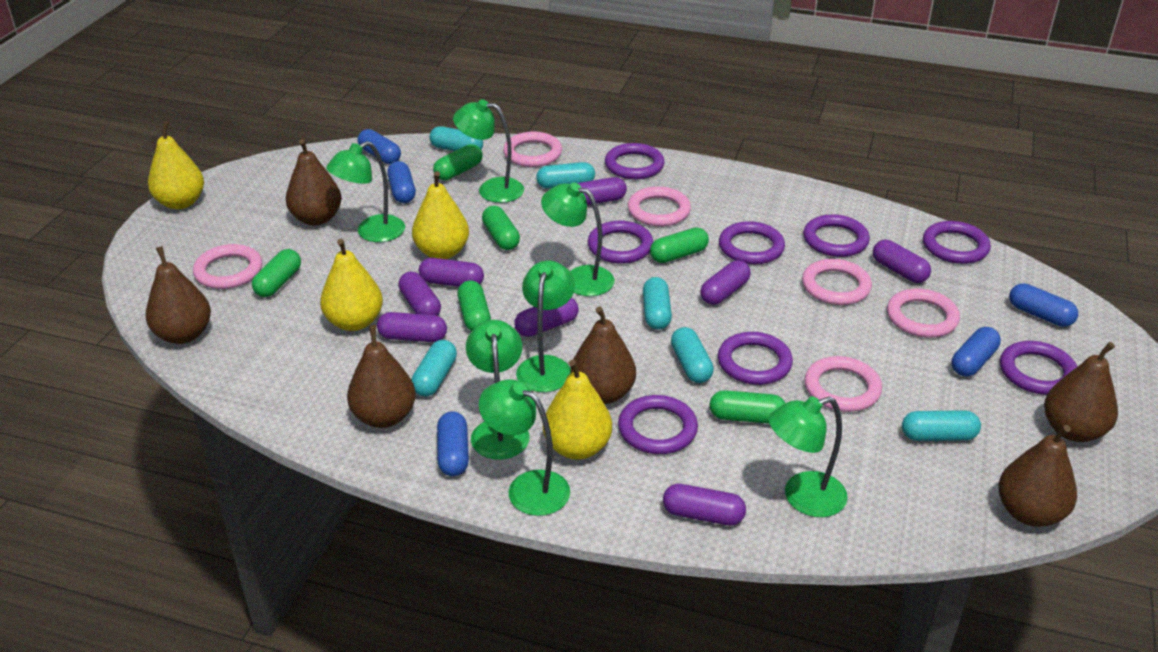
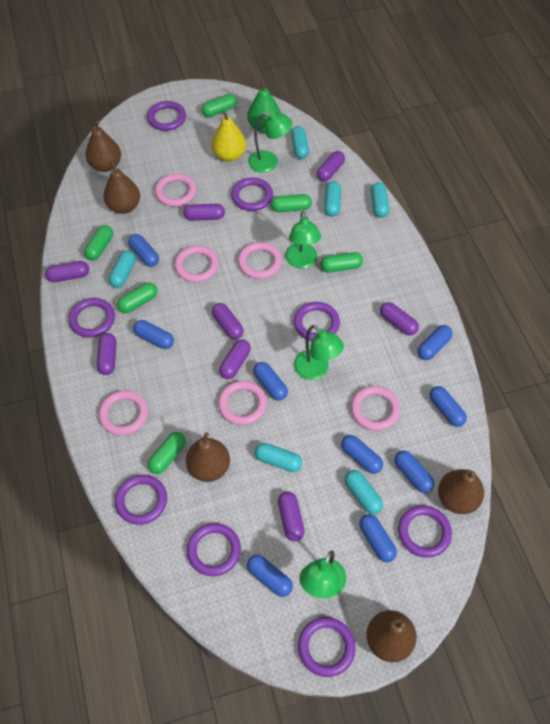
blue capsule: [357,129,401,164] [387,161,416,203] [437,412,469,476] [952,327,1001,376] [1009,283,1078,327] = 5 -> [128,234,159,267] [133,320,174,349] [247,555,293,597] [253,362,288,401] [341,435,383,474] [359,514,397,562] [394,450,434,493] [418,325,453,360] [429,386,467,427] = 9
brown pear: [145,246,211,344] [286,139,342,225] [347,325,416,428] [570,307,636,404] [998,425,1077,527] [1044,342,1118,442] = 6 -> [86,120,121,172] [103,161,140,214] [186,432,230,482] [366,610,417,662] [438,469,484,514] = 5
green lamp: [326,141,405,242] [453,99,524,203] [466,320,530,460] [479,379,570,516] [516,261,575,392] [541,182,615,296] [769,396,848,517] = 7 -> [248,111,293,173] [285,211,321,268] [294,325,344,380] [299,550,346,598] = 4
green pear: none = 0 -> [247,81,281,133] = 1
yellow pear: [148,121,204,209] [320,239,383,331] [412,171,469,259] [543,360,612,460] = 4 -> [212,111,246,162] = 1

